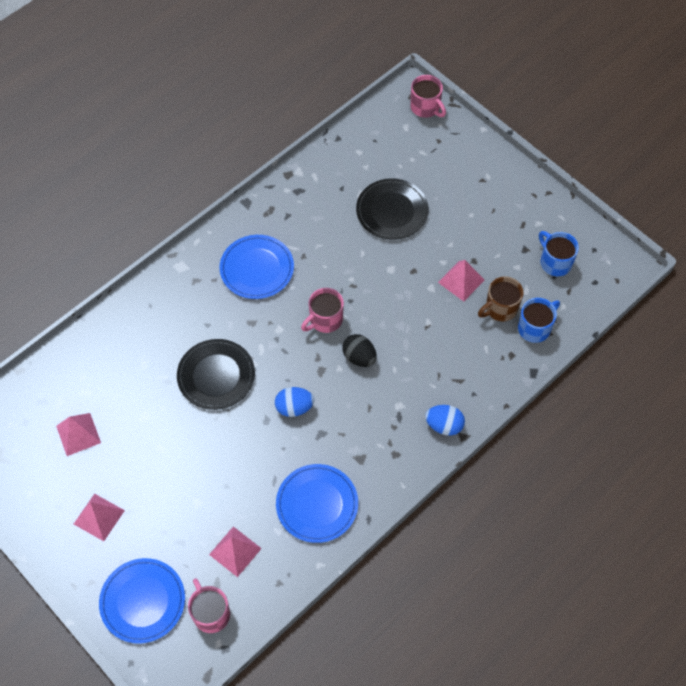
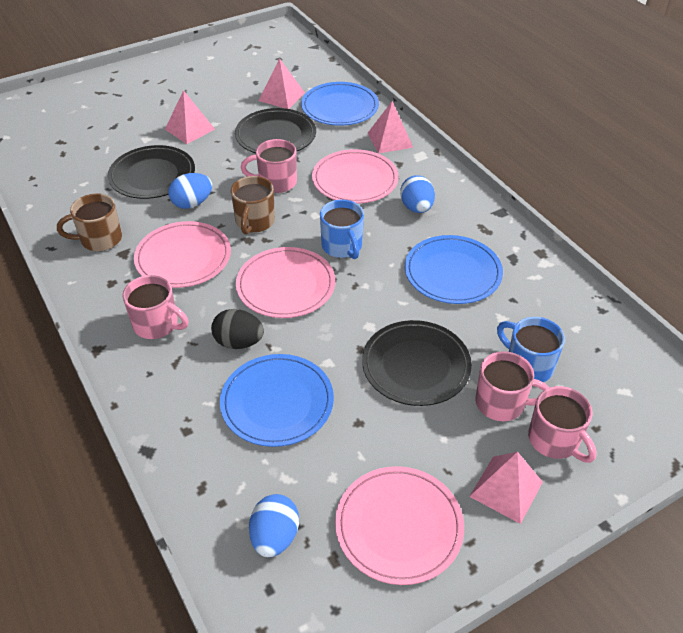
black plate: [177,339,255,410] [356,178,429,240] = 2 -> [108,145,195,199] [235,108,316,153] [362,320,472,406] = 3
blue egg: [275,387,314,417] [425,405,465,436] = 2 -> [168,173,212,209] [249,494,299,557] [400,175,435,213] = 3
brown mug: [478,276,524,321] = 1 -> [57,193,122,251] [231,176,275,235] = 2
pink mug: [188,578,230,633] [301,288,344,333] [410,75,446,118] = 3 -> [122,275,189,339] [241,139,297,193] [476,351,549,421] [528,386,596,463] = 4
pink plate: none = 0 -> [134,221,231,288] [236,247,335,318] [312,149,399,204] [335,466,464,585] = 4

